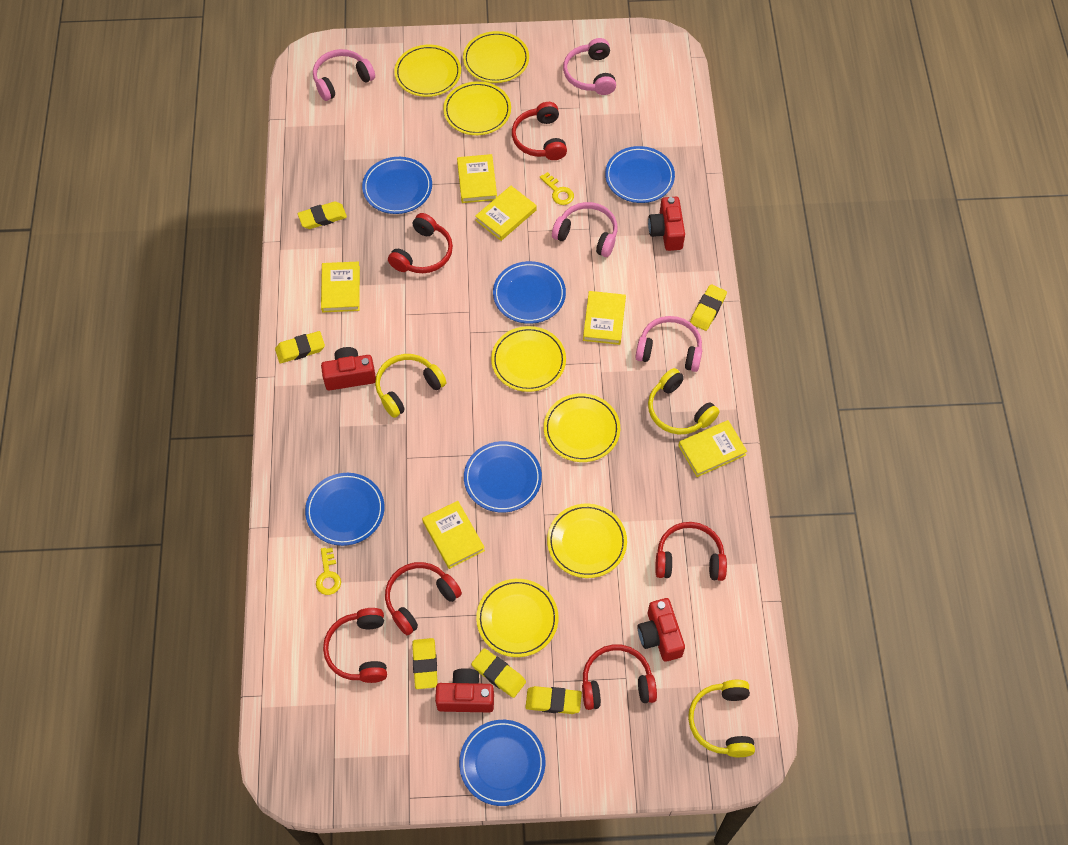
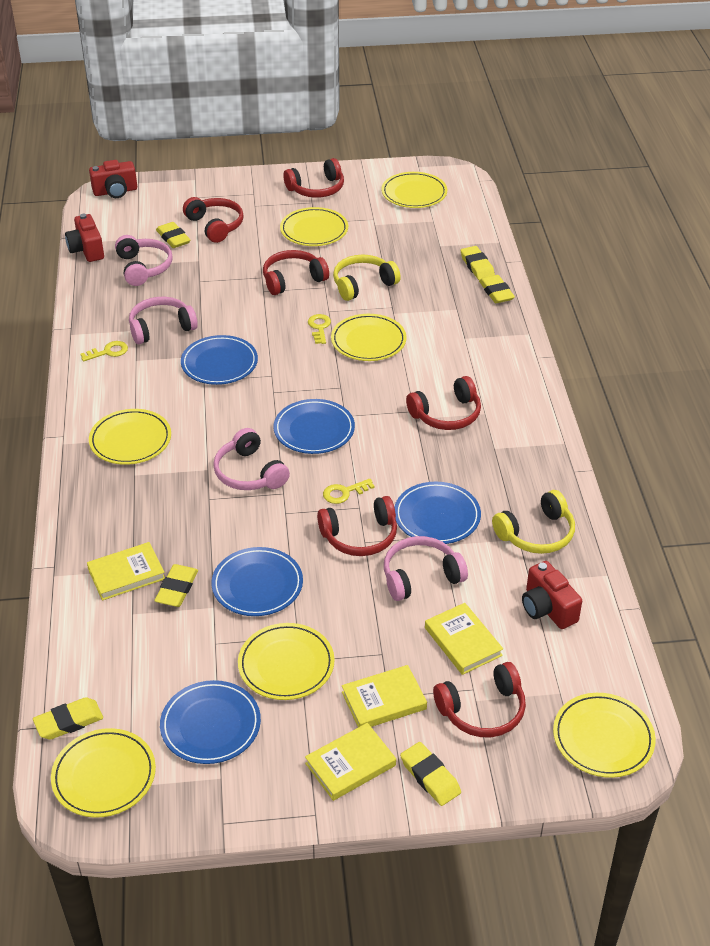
blue plate: [305,473,384,546] [362,157,432,214] [459,720,545,806] [464,441,542,513] [493,261,566,324] [605,146,675,203] = 6 -> [160,680,261,764] [181,335,258,385] [212,547,303,616] [274,399,355,454] [394,482,481,544] = 5
red camera: [321,347,376,391] [435,668,494,712] [637,598,685,662] [648,197,685,251] = 4 -> [65,214,104,262] [89,160,137,198] [522,561,582,629] = 3
yellow book: [321,262,360,312] [422,501,485,569] [457,154,497,203] [475,186,537,241] [583,291,626,345] [678,420,747,477] = 6 -> [87,542,165,601] [305,723,396,801] [342,665,427,727] [425,603,503,675] = 4
yellow headphones: [375,354,446,418] [648,368,720,434] [688,680,755,757] = 3 -> [333,255,401,301] [492,490,575,554] = 2
yellow key: [316,548,341,595] [540,172,574,205] = 2 -> [80,341,128,361] [308,314,331,344] [323,479,375,504] = 3

